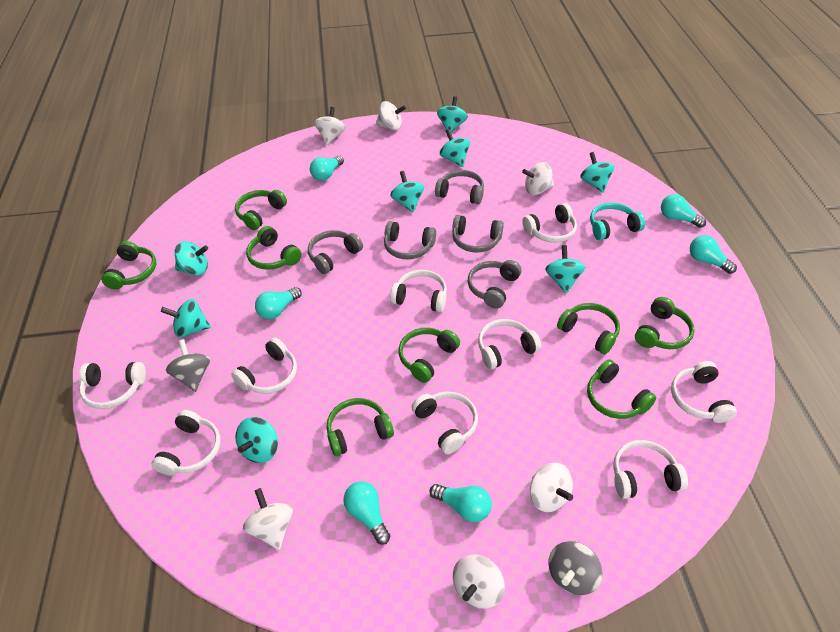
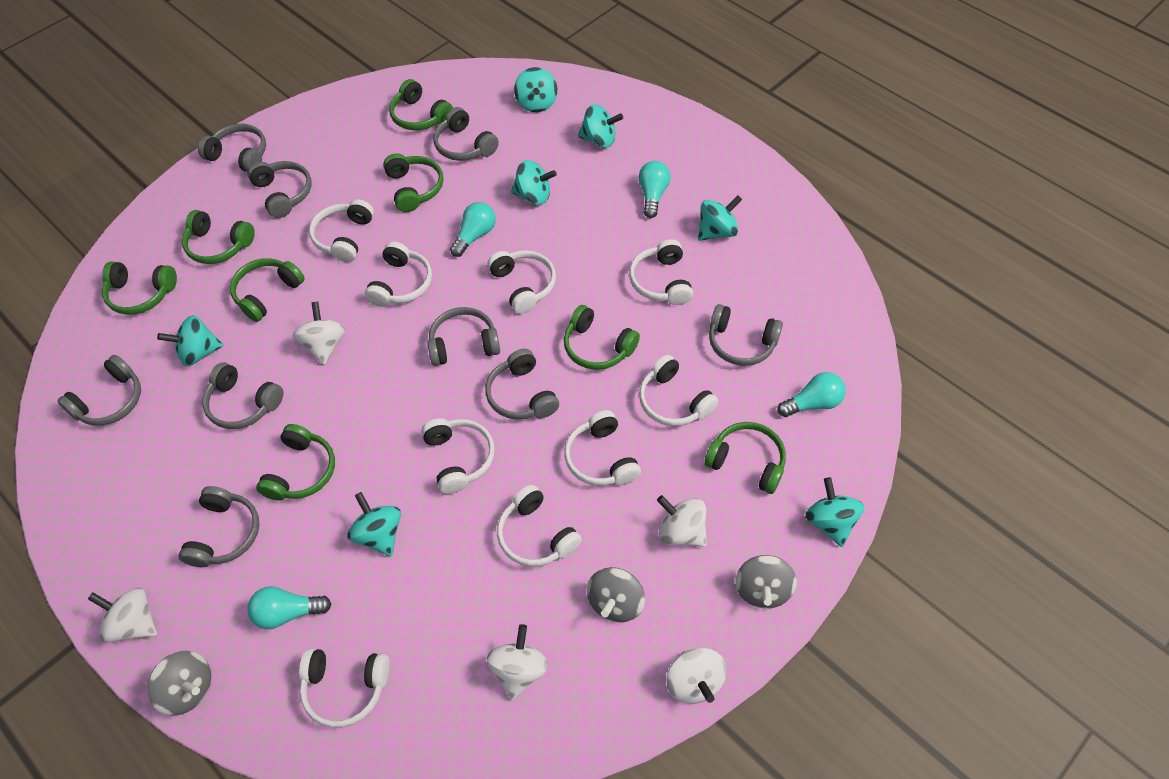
grey headphones: [308,230,363,274] [384,221,436,259] [435,170,484,204] [452,215,504,253] [468,260,522,309] = 5 -> [58,355,141,425] [179,486,260,567] [198,124,266,172] [202,363,284,429] [248,161,312,218] [428,307,500,366] [434,107,499,161] [485,349,559,419] [709,304,783,366] = 9
grey spinning top: [166,339,210,392] [548,541,602,595] = 2 -> [147,651,211,716] [587,567,645,622] [735,555,797,609] = 3
turquoise headphones: [590,202,645,240] = 1 -> none = 0
turquoise light bulb: [255,287,302,319] [310,155,344,181] [343,481,390,545] [429,484,492,522] [661,194,706,228] [690,235,737,274] = 6 -> [248,586,332,629] [450,202,496,257] [638,161,671,218] [778,372,846,417] = 4
turquoise spinning top: [161,299,211,338] [175,241,208,276] [235,417,278,463] [390,171,424,212] [437,96,468,132] [440,129,470,167] [545,245,585,293] [580,152,614,193] = 8 -> [157,315,224,366] [347,492,401,556] [511,160,557,205] [514,67,557,112] [578,105,623,148] [698,195,742,241] [805,477,864,547] = 7
white spinning top: [243,488,293,550] [314,107,345,145] [376,101,406,130] [453,555,505,609] [522,162,554,195] [530,463,573,512] = 6 -> [88,588,157,643] [293,302,345,365] [486,624,549,700] [657,495,707,547] [667,647,727,704] = 5

